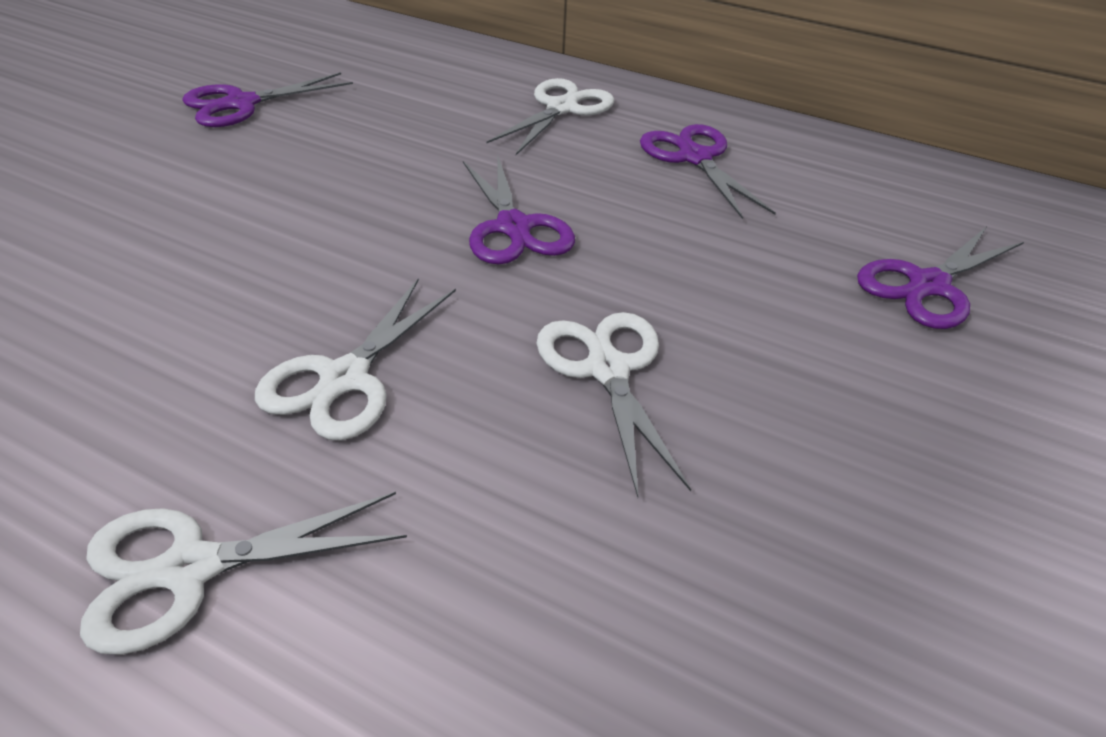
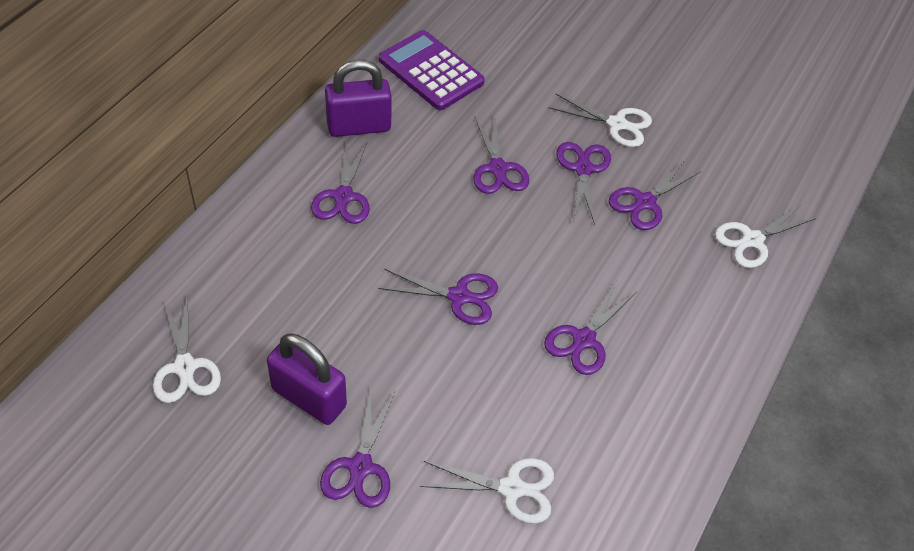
purple calculator: none = 0 -> [379,30,485,110] = 1
purple padlock: none = 0 -> [267,333,347,425] [325,59,392,137] = 2
purple scissors: [182,72,353,127] [463,157,575,264] [640,124,776,219] [857,226,1024,329] = 4 -> [311,140,370,224] [320,388,395,508] [378,269,498,325] [473,117,529,194] [544,282,636,375] [556,142,611,224] [609,160,701,230] = 7

